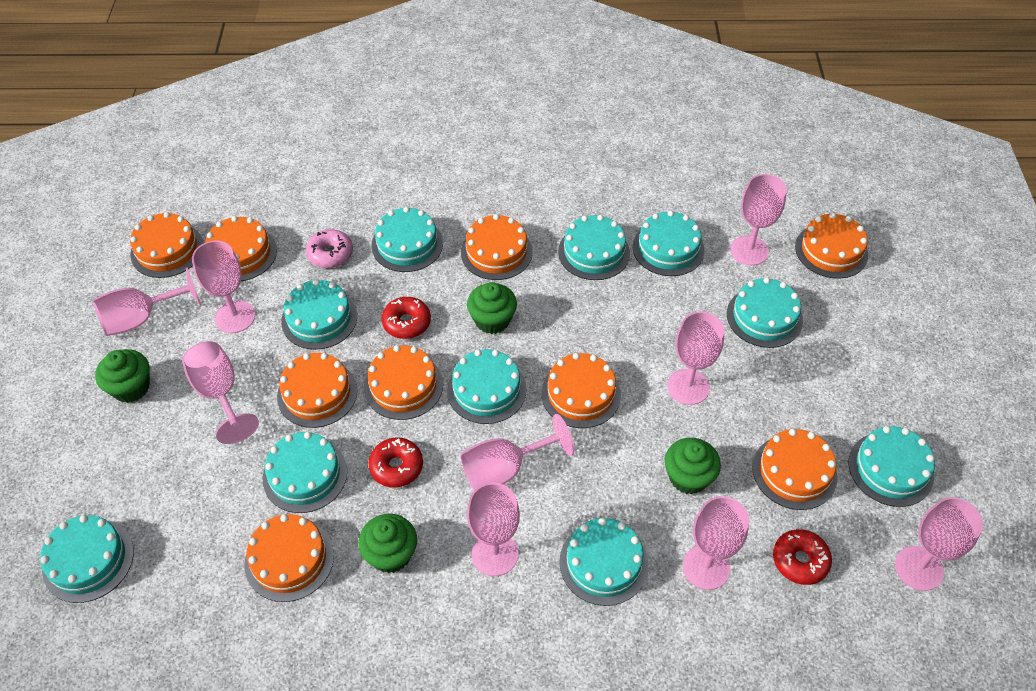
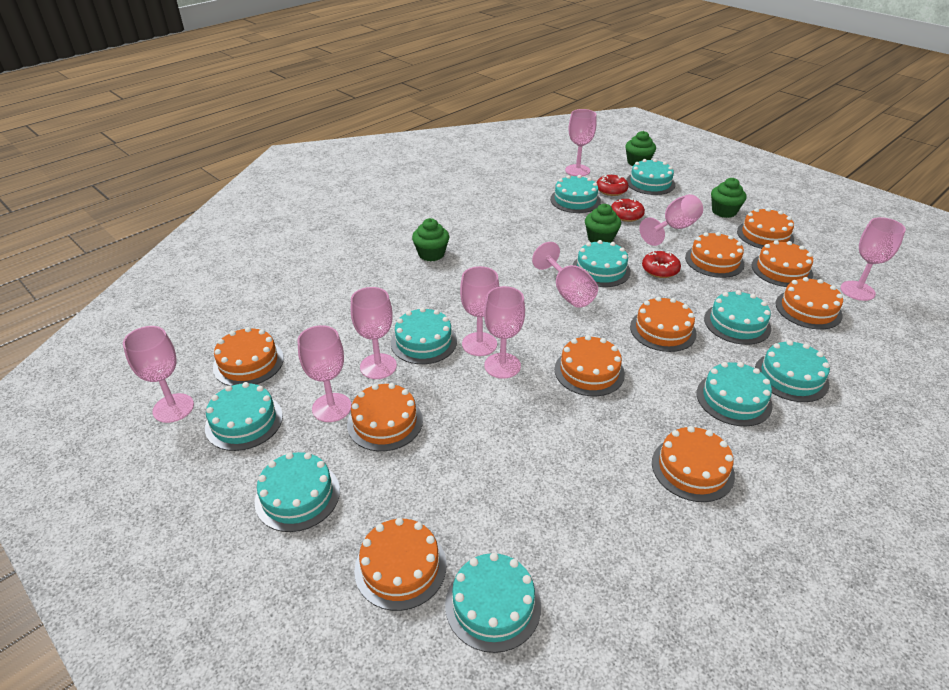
orange cake: [130,212,203,278] [205,216,277,281] [245,514,334,602] [277,353,357,428] [364,345,443,420] [461,214,533,280] [541,353,621,428] [752,429,838,510] [795,213,868,279] = 9 -> [213,327,284,386] [347,383,423,451] [354,518,447,611] [555,335,625,396] [630,297,697,352] [652,426,735,502] [685,232,745,278] [737,208,794,249] [752,240,813,287] [776,277,843,329] = 10
pink donut: [306,229,353,268] = 1 -> none = 0

